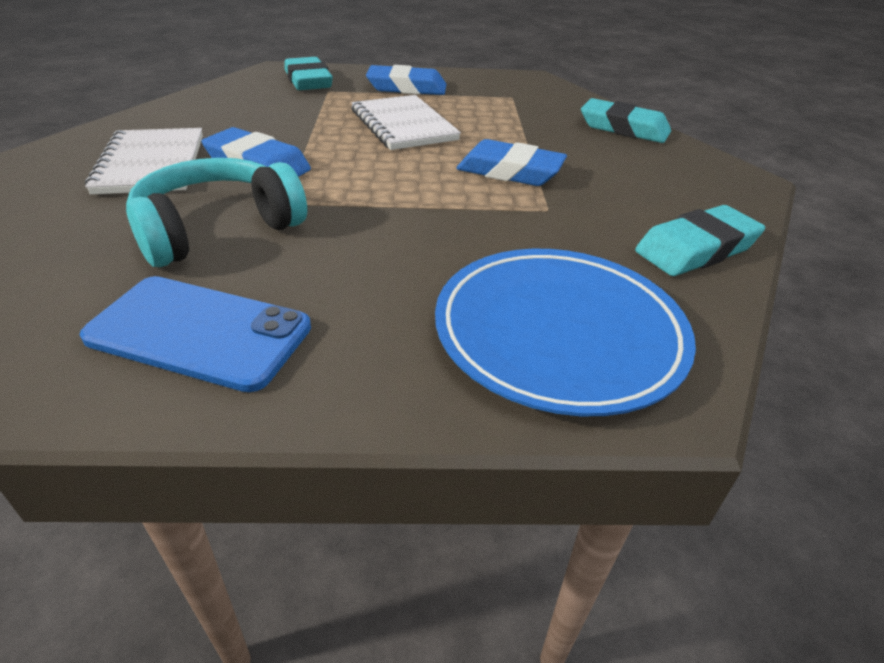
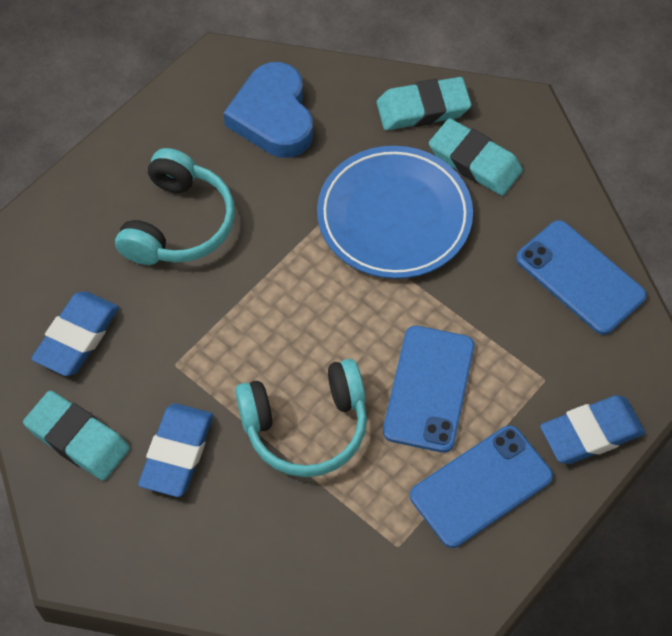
blue heart: none = 0 -> [224,62,313,158] = 1
blue phone: [79,276,311,392] = 1 -> [383,326,475,453] [410,425,553,548] [516,220,647,335] = 3
turquoise headphones: [126,158,307,267] = 1 -> [115,148,235,265] [235,359,367,477] = 2
white notebook: [85,128,203,195] [351,95,461,150] = 2 -> none = 0

